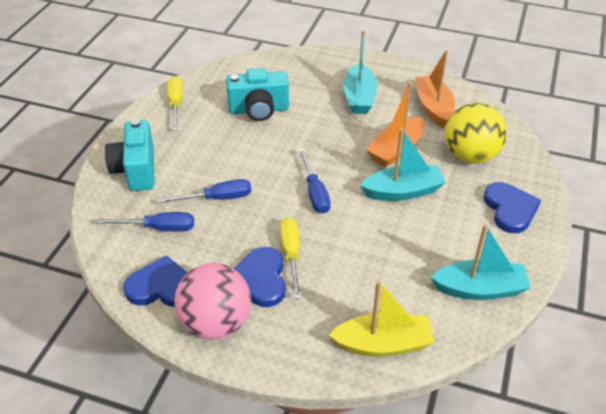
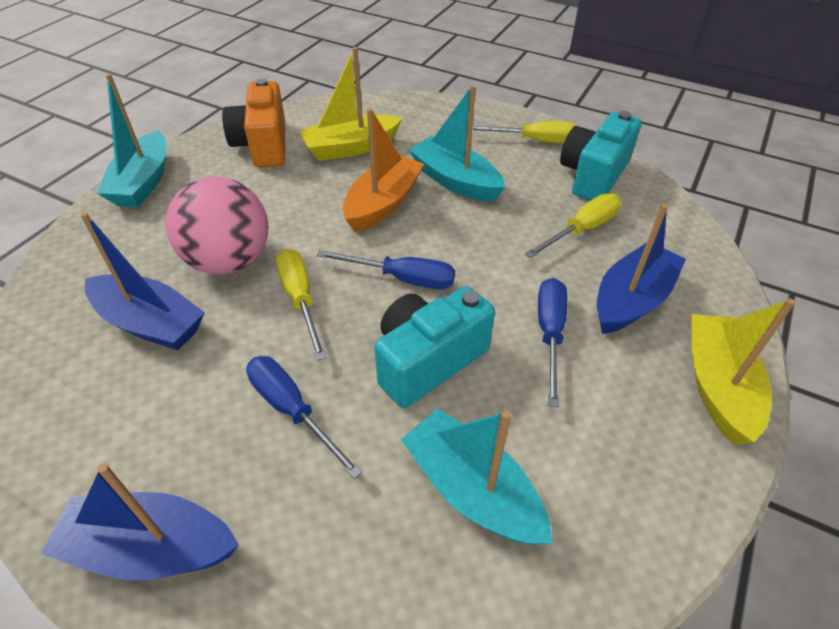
blue boat: none = 0 -> [41,463,239,580] [80,212,205,350] [597,204,686,334] = 3
blue heart: [123,255,187,307] [234,247,286,307] [484,182,541,233] = 3 -> none = 0
orange boat: [366,82,425,167] [415,50,455,128] = 2 -> [343,108,424,232] = 1
orange camera: none = 0 -> [222,78,285,167] = 1
yellow ball: [445,103,507,164] = 1 -> none = 0
yellow boat: [329,281,435,357] = 1 -> [300,47,402,161] [691,299,796,445] = 2
yellow screwdriver: [167,77,183,131] [280,217,301,299] = 2 -> [276,249,327,361] [472,121,577,143] [525,193,621,258] = 3

